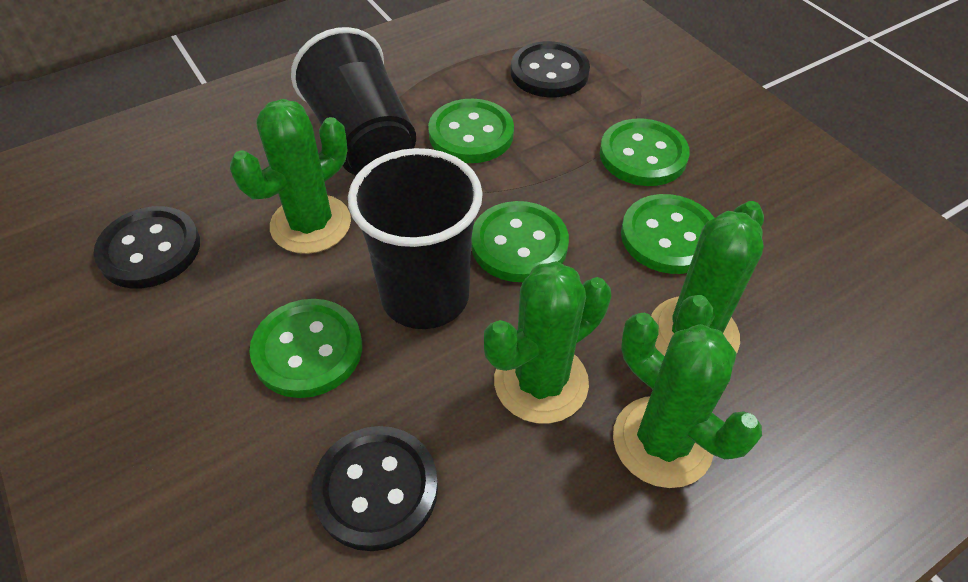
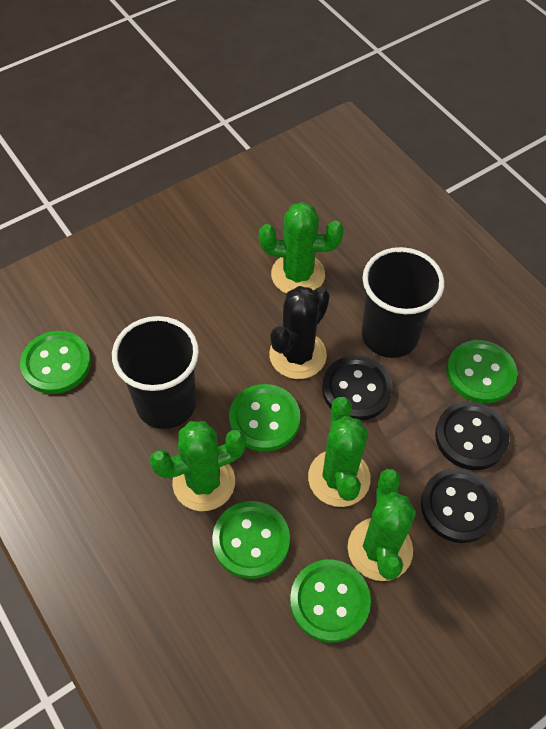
black cactus: none = 0 -> [269,286,330,379] = 1

